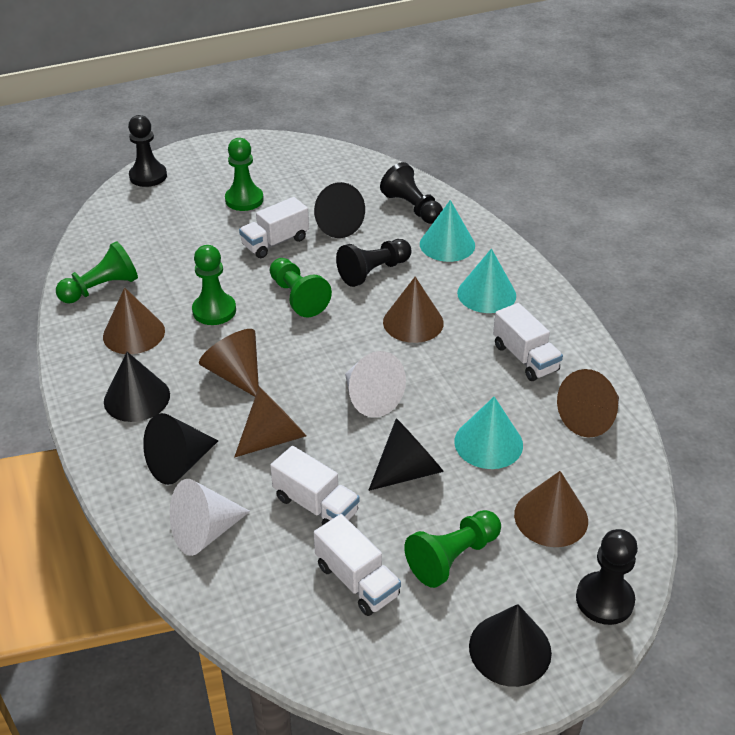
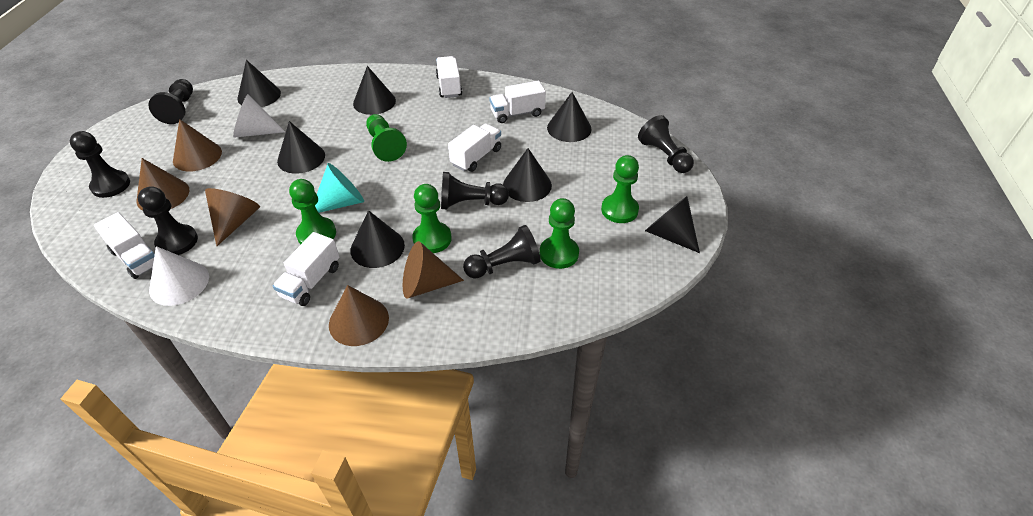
black cone: [104,352,170,422] [143,413,218,485] [314,182,365,238] [368,418,444,491] [469,604,552,687] = 5 -> [238,60,281,107] [277,121,325,174] [350,210,405,268] [353,66,396,115] [503,148,552,202] [547,92,592,142] [645,196,700,253] = 7
black pawn: [128,115,167,187] [336,239,411,287] [380,162,443,224] [576,529,638,625] = 4 -> [70,131,130,198] [138,186,198,255] [148,79,193,124] [441,172,509,209] [463,225,541,279] [638,115,694,173] = 6
brown cone: [103,287,165,354] [199,329,259,397] [234,387,306,457] [383,277,444,343] [514,471,588,547] [557,369,619,437] = 6 -> [137,158,189,210] [173,119,222,172] [205,188,260,246] [329,285,389,346] [403,241,464,298] = 5
turquoise cone: [420,200,475,262] [454,396,523,469] [457,249,516,313] = 3 -> [315,163,364,213] = 1
white truck: [239,197,309,258] [270,446,359,525] [314,514,401,616] [493,303,563,381] = 4 -> [94,212,155,279] [273,232,340,306] [436,56,462,98] [448,123,501,172] [489,81,546,123] = 5

